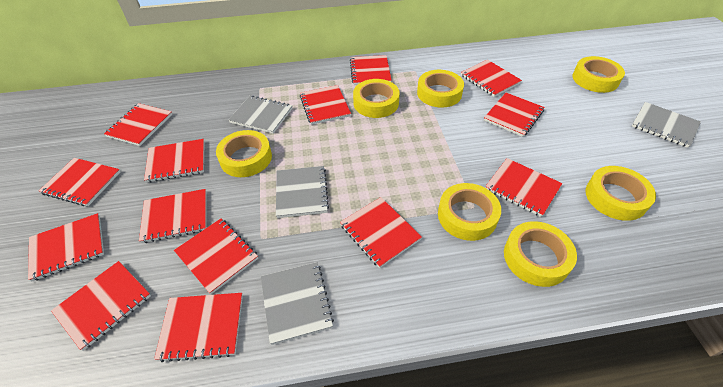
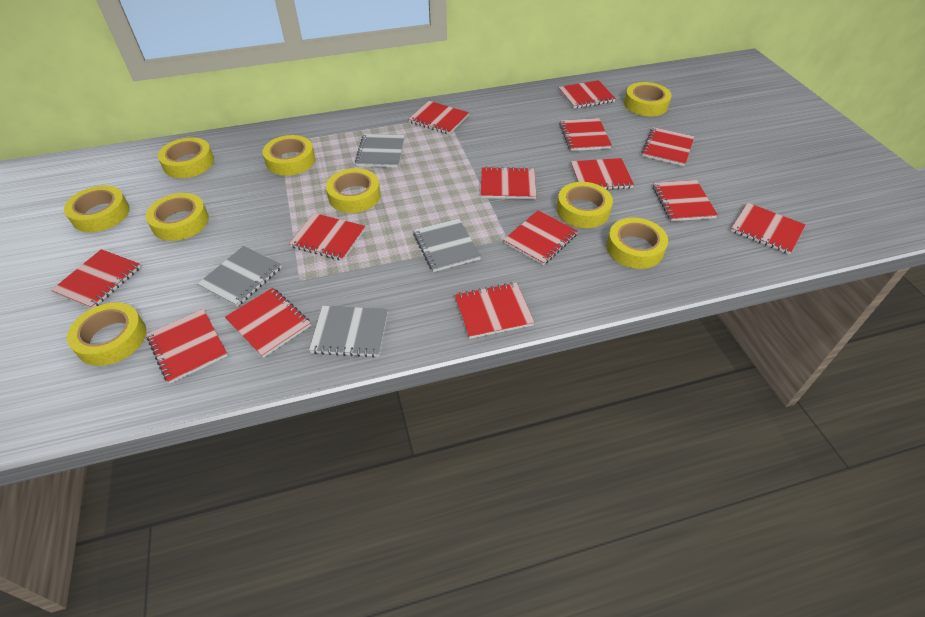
yellow tape: [216,130,272,177] [353,79,400,118] [417,70,464,108] [438,183,501,241] [504,221,577,287] [573,56,625,93] [585,166,656,221] = 7 -> [64,185,129,232] [67,302,146,366] [146,193,209,241] [158,137,214,178] [263,135,315,176] [326,168,380,213] [557,182,613,228] [606,218,668,269] [624,82,671,116] = 9

